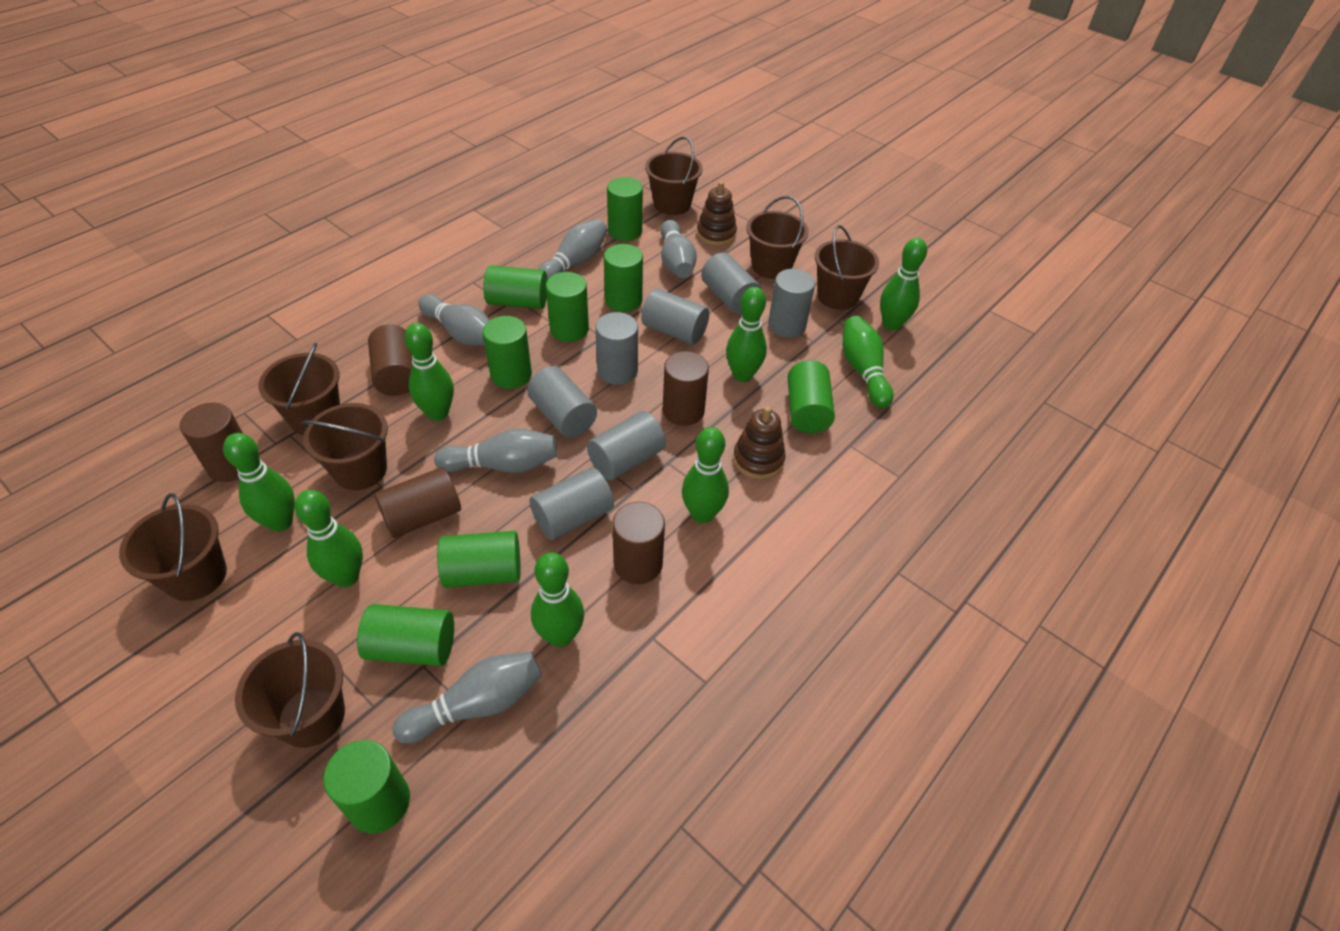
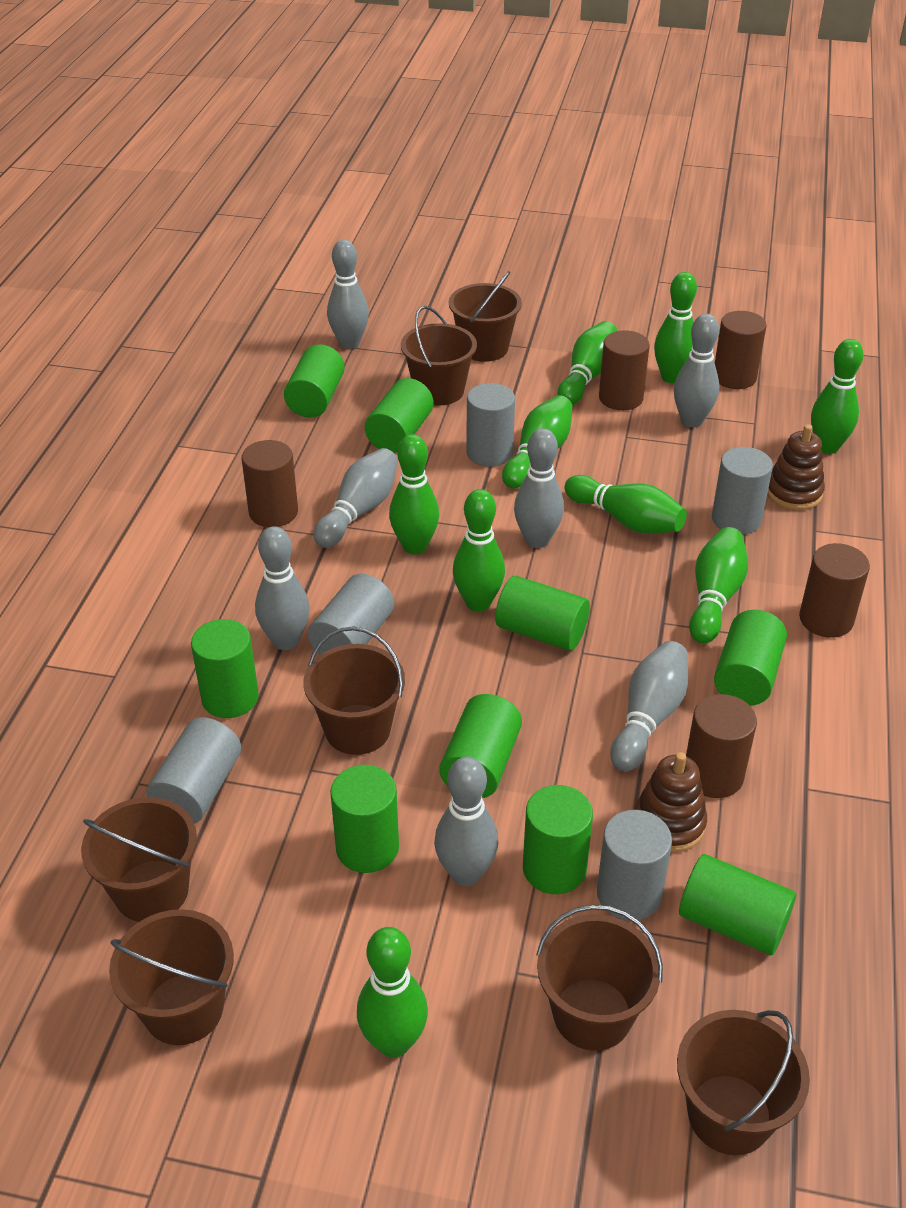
green bowling pin: [223,433,295,532] [294,490,363,587] [404,323,454,421] [531,552,584,647] [682,427,729,523] [726,287,767,382] [842,316,894,408] [880,238,927,331] = 8 -> [357,927,428,1058] [389,434,439,554] [453,489,505,611] [502,395,573,489] [558,321,617,405] [564,475,687,534] [654,272,697,383] [689,527,748,644] [811,339,863,454] = 9
grey bowling pin: [392,652,542,743] [418,294,490,346] [434,428,557,473] [537,219,607,280] [661,220,697,278] = 5 -> [255,526,310,650] [314,448,398,548] [327,240,369,349] [434,756,498,886] [514,428,564,548] [610,641,688,771] [674,314,719,427] = 7
grey cylinder: [527,366,597,438] [530,467,614,540] [587,411,666,480] [595,312,638,385] [641,288,709,345] [701,253,762,314] [768,269,815,338] = 7 -> [146,717,241,823] [308,574,394,655] [466,383,515,467] [597,810,672,921] [712,447,773,535] = 5

